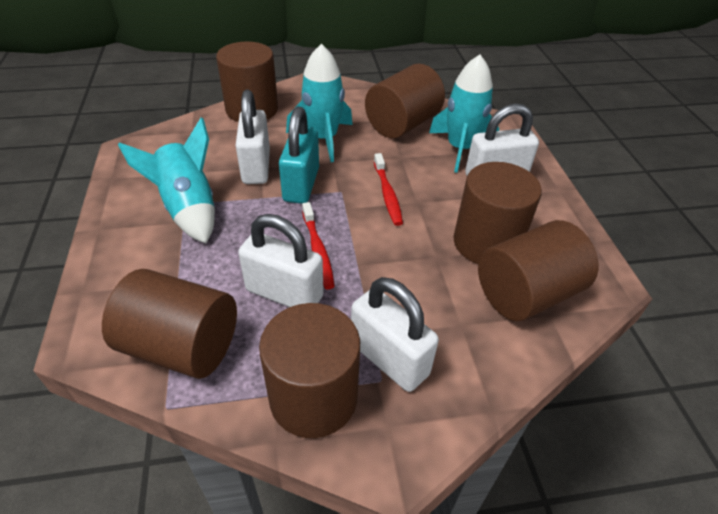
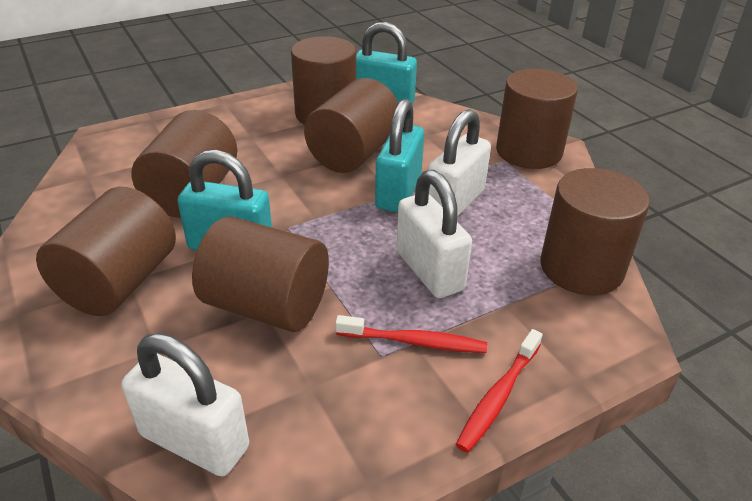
brown cylinder: [102,269,237,379] [216,42,278,122] [259,303,360,438] [365,64,445,138] [453,162,542,264] [478,220,598,321] = 6 -> [36,187,176,316] [132,110,237,218] [192,216,329,332] [291,36,356,125] [304,78,398,173] [496,69,578,169] [541,168,650,295] = 7
turquoise padlock: [279,106,319,204] = 1 -> [177,150,272,250] [356,22,417,104] [375,99,424,212] = 3
turquoise rocket: [118,117,215,244] [286,44,353,162] [429,55,499,173] = 3 -> none = 0
white padlock: [235,90,270,184] [238,214,324,307] [351,277,439,392] [465,103,539,175] = 4 -> [122,333,249,476] [396,170,472,298] [428,109,491,216] = 3

